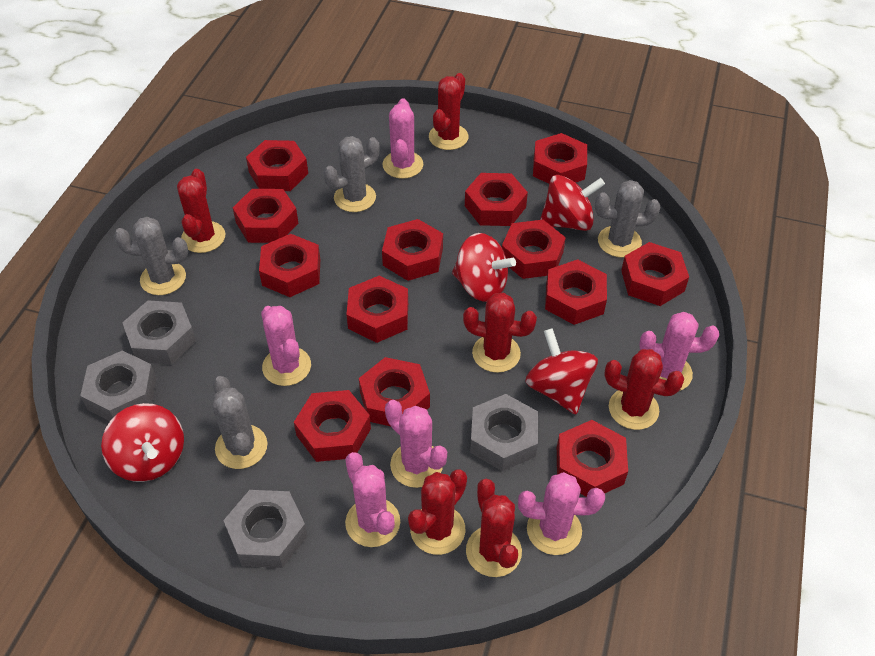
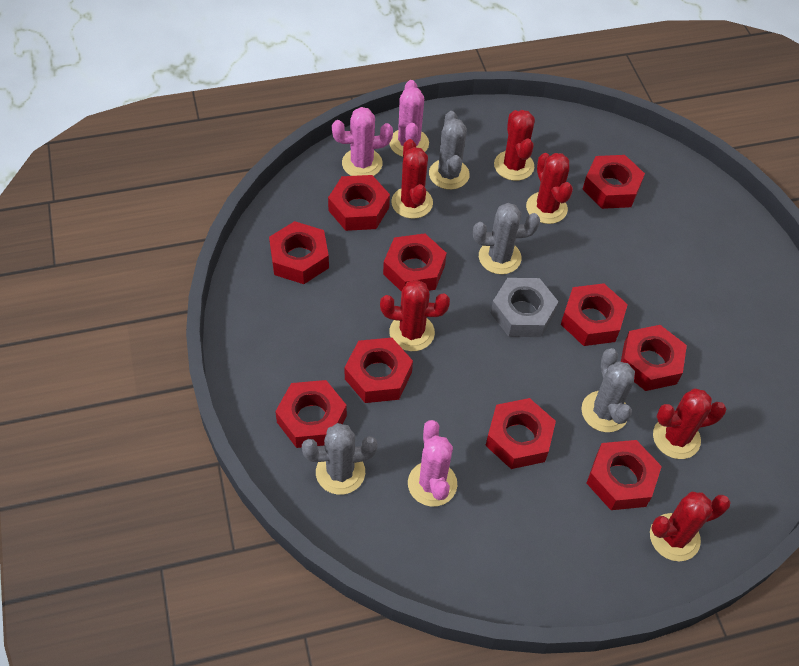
grey nut: [80,350,156,421] [122,300,196,365] [223,490,308,568] [470,394,538,471] = 4 -> [491,278,559,337] = 1
pink cactus: [261,306,311,386] [345,452,400,547] [382,99,423,179] [385,400,447,488] [518,472,605,555] [639,312,719,391] = 6 -> [332,107,393,176] [389,80,429,157] [408,420,457,506] = 3
red nut: [233,189,298,243] [246,140,308,191] [259,234,320,297] [294,390,371,462] [346,276,408,343] [359,357,430,426] [382,219,443,281] [465,173,528,226] [502,220,566,279] [533,133,587,184] [545,259,607,325] [557,420,628,497] [621,242,689,306] = 13 -> [269,221,329,284] [275,380,347,448] [328,175,390,231] [345,338,413,403] [383,233,447,292] [485,398,556,469] [561,283,628,346] [582,155,645,209] [587,440,662,510] [621,325,687,391] = 10
red spinning top: [101,403,184,482] [452,233,516,302] [525,328,598,414] [540,175,605,231] = 4 -> none = 0

